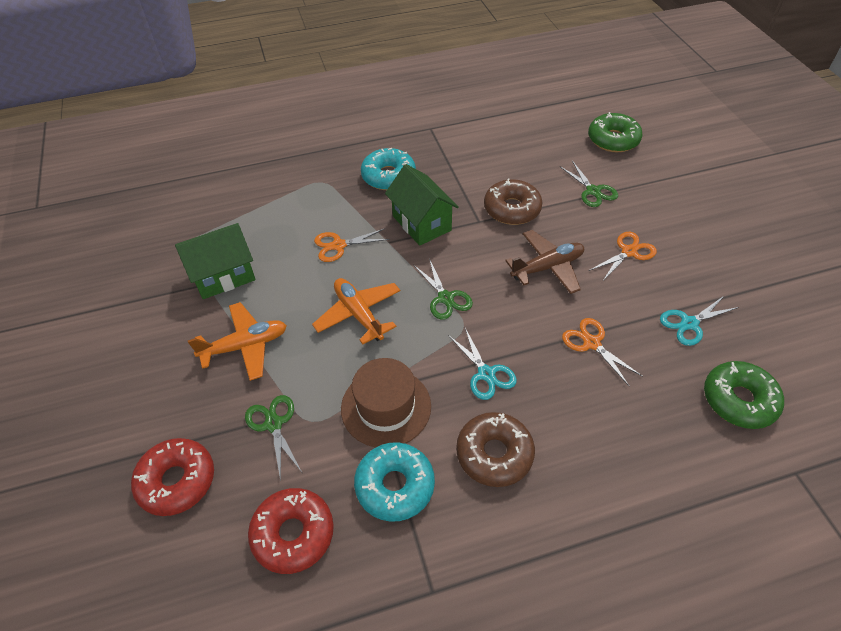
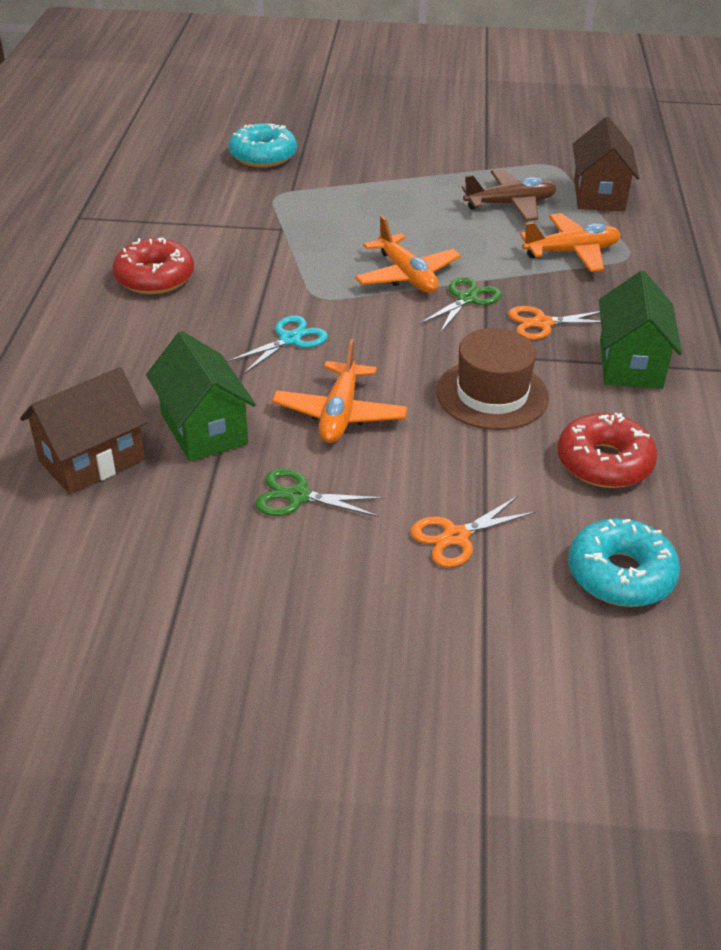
brown donut: [456,412,535,487] [484,178,543,225] = 2 -> none = 0
brown house: none = 0 -> [20,367,148,494] [573,117,639,211] = 2
green donut: [588,112,643,152] [704,361,784,429] = 2 -> none = 0
green scissors: [245,395,302,481] [414,258,473,320] [559,161,618,207] = 3 -> [255,468,384,517] [420,277,501,333] = 2
orange plane: [188,302,287,381] [312,278,400,345] = 2 -> [272,339,408,443] [355,216,461,293] [520,213,621,272] = 3
orange scissors: [314,229,390,262] [562,318,643,386] [589,232,657,282] = 3 -> [410,496,536,567] [508,306,601,340] = 2
turquoise scissors: [448,328,517,400] [660,295,739,346] = 2 -> [227,316,328,374] = 1

